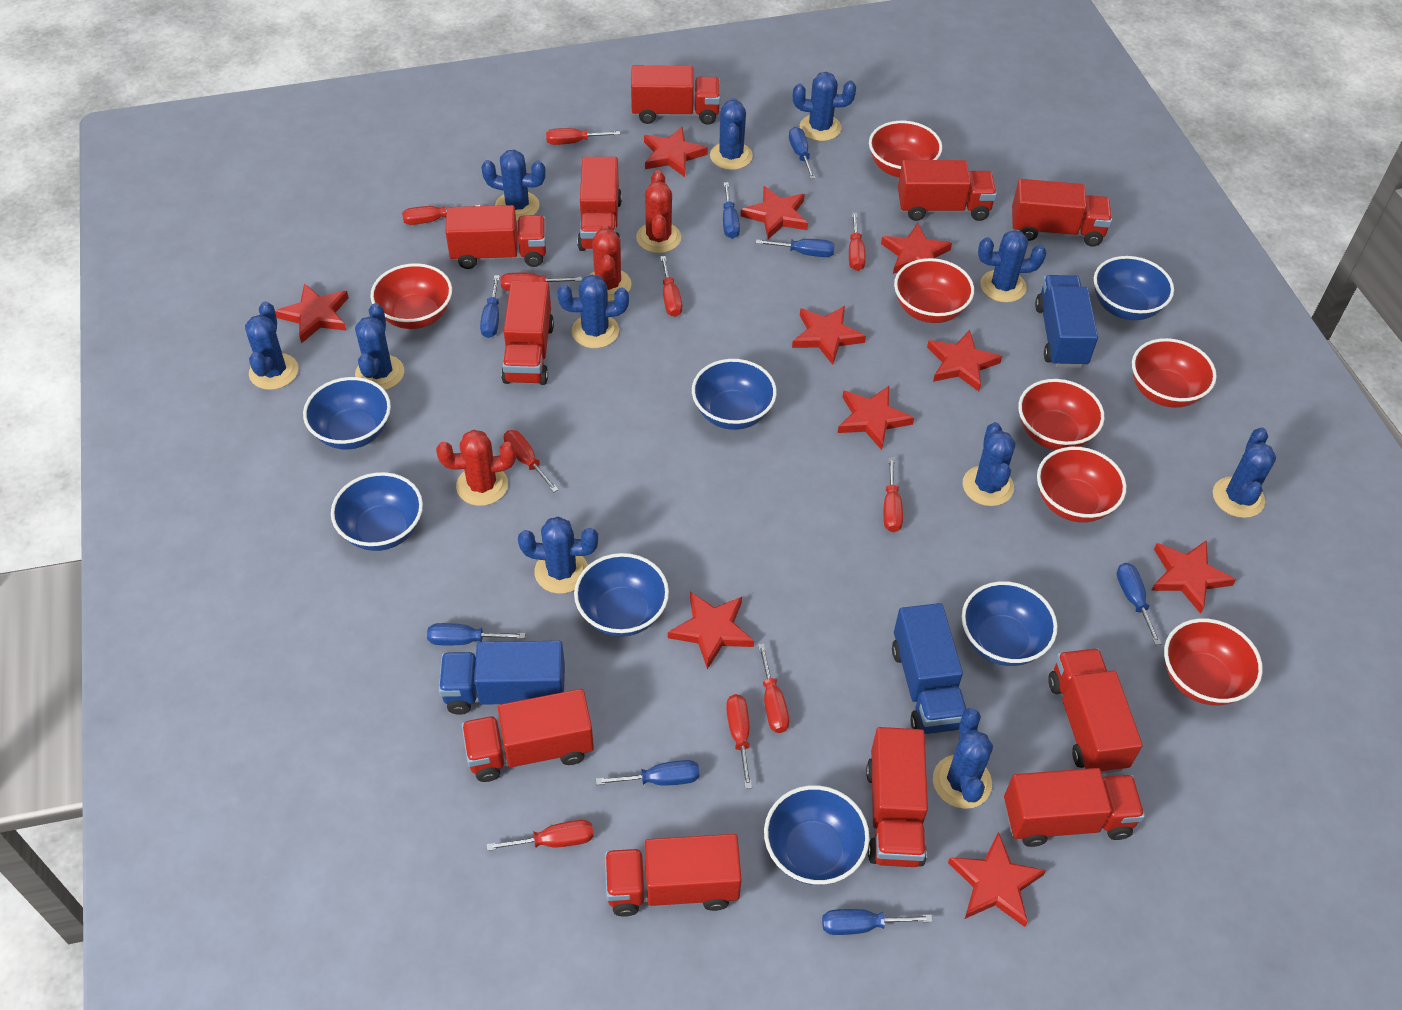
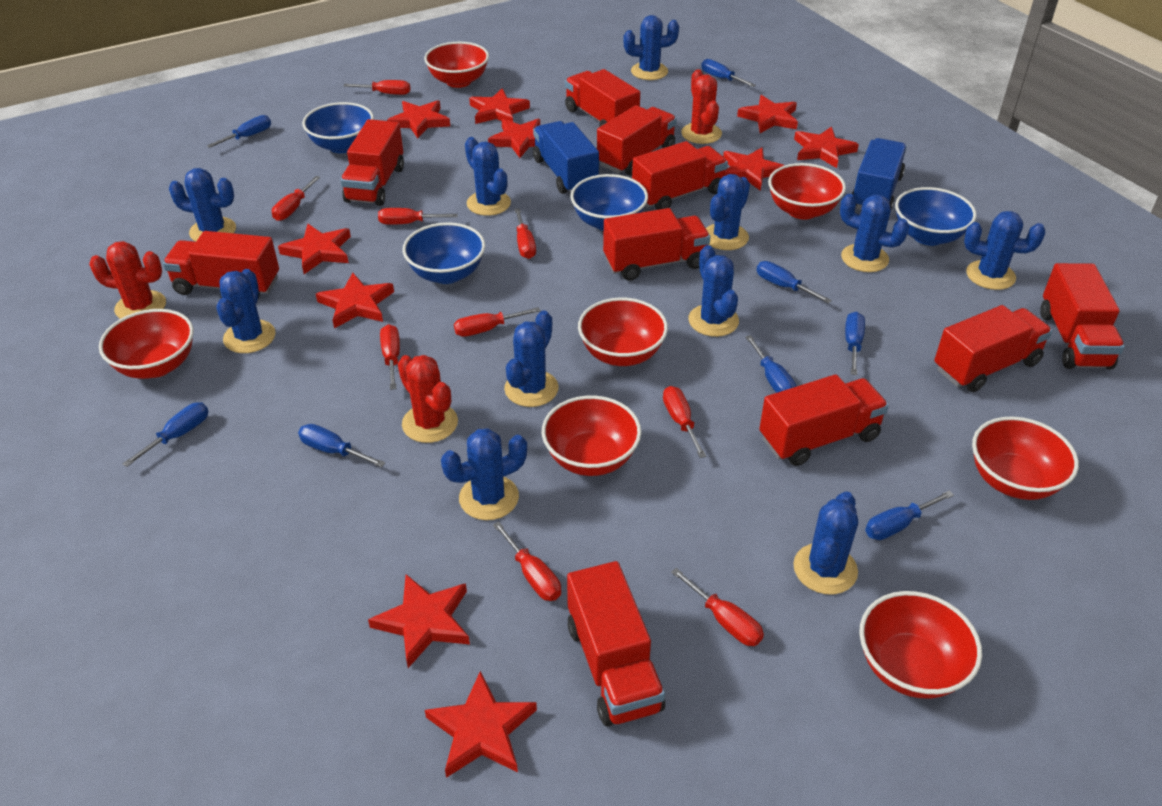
blue bowl: [303,377,391,450] [331,472,423,551] [574,553,669,637] [692,359,777,430] [764,785,870,885] [962,581,1057,666] [1094,256,1174,320] = 7 -> [302,102,374,153] [403,222,485,284] [570,174,648,231] [895,187,977,246] = 4
blue truck: [439,641,565,715] [892,603,967,734] [1035,275,1098,368] = 3 -> [533,121,599,194] [852,138,907,211] = 2
red screwdriver: [402,205,480,225] [486,820,594,851] [500,273,582,291] [504,430,559,492] [546,128,620,145] [660,256,682,317] [726,694,752,789] [758,644,789,733] [849,213,866,271] [884,457,903,532] = 10 -> [272,176,320,221] [344,80,410,95] [378,208,458,225] [380,324,400,390] [454,307,540,337] [493,521,561,601] [515,208,536,259] [663,386,706,458] [671,568,764,646] = 9
red truck: [445,205,546,269] [462,689,594,782] [501,281,554,385] [577,157,622,251] [605,834,742,917] [631,65,720,125] [866,727,928,867] [898,160,997,221] [1004,768,1145,847] [1012,179,1112,247] [1048,648,1143,774] = 11 -> [163,231,279,298] [340,119,404,206] [565,69,640,127] [567,561,665,726] [597,105,677,175] [603,208,711,281] [632,141,728,210] [759,374,889,466] [934,305,1052,392] [1040,263,1125,369] = 10

